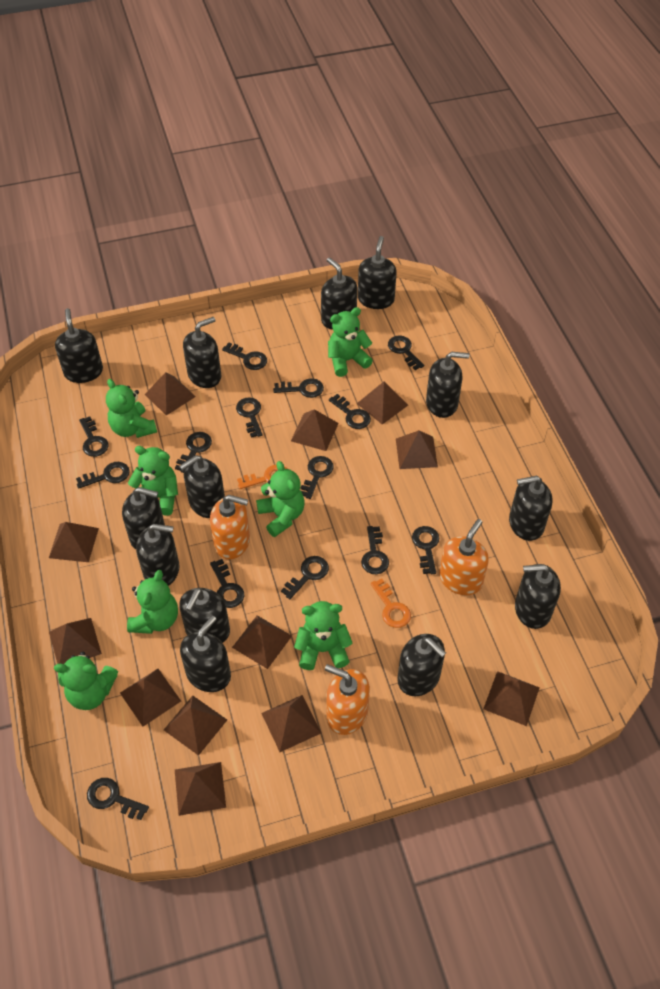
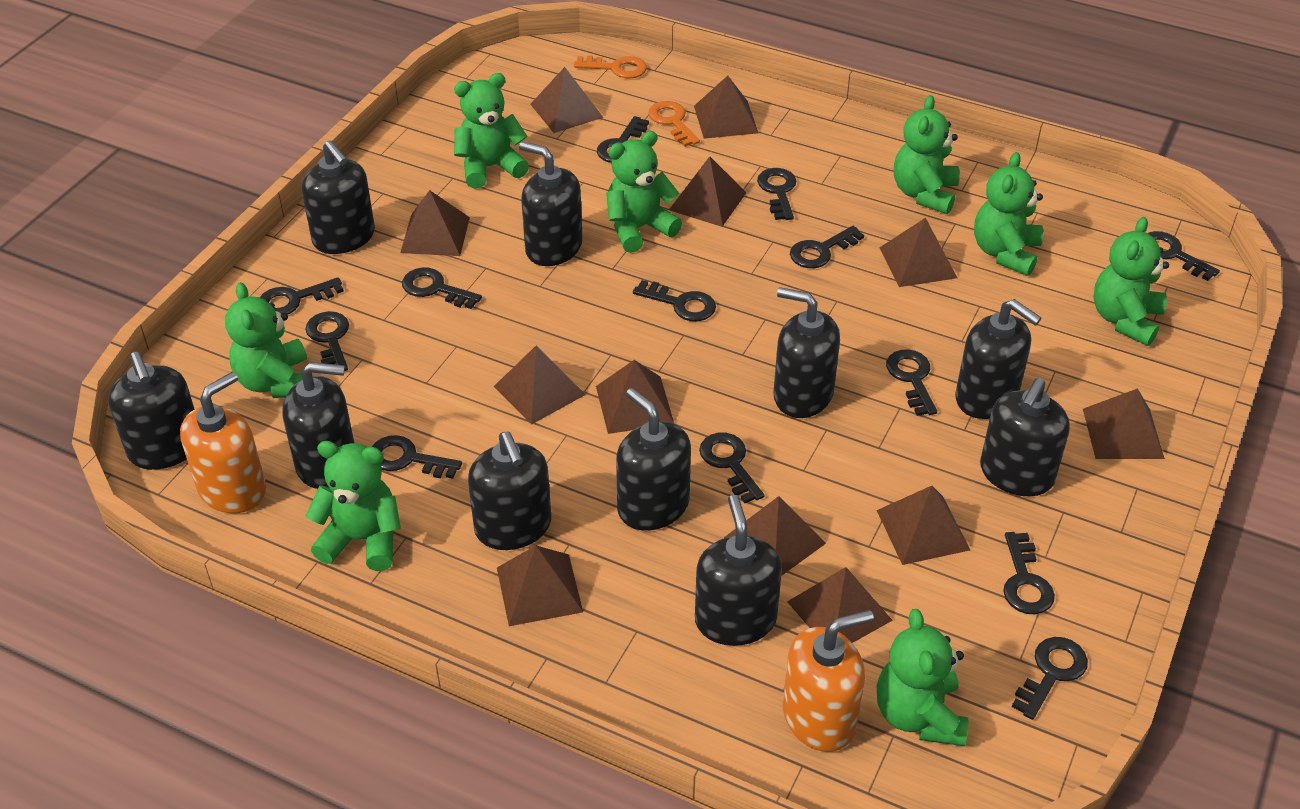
black key: [76,462,130,488] [79,417,108,457] [87,778,149,820] [175,432,212,473] [210,559,244,608] [222,343,267,370] [236,397,263,438] [273,378,324,398] [281,556,329,599] [300,456,334,499] [329,394,371,429] [361,526,389,574] [388,335,424,370] [412,526,439,575] = 14 -> [260,277,344,315] [305,311,349,371] [372,435,462,479] [402,267,482,309] [597,116,649,163] [633,280,716,321] [699,433,765,503] [757,168,796,220] [790,226,864,268] [886,349,937,416] [1003,532,1055,614] [1012,637,1088,720] [1148,231,1220,281] = 13
black soap dispenser: [55,308,103,383] [122,487,165,549] [136,524,179,586] [179,455,225,518] [179,588,230,643] [180,616,231,692] [183,317,221,388] [321,257,357,330] [358,236,397,309] [397,634,446,696] [426,352,469,418] [509,476,552,541] [515,564,561,629] = 13 -> [108,352,194,470] [282,362,354,489] [302,140,375,254] [468,431,551,550] [519,141,583,266] [616,388,691,531] [695,495,782,646] [773,287,840,418] [955,299,1041,419] [980,378,1070,496] = 10
green teddy bear: [54,652,118,710] [106,379,157,438] [127,570,178,634] [128,446,178,515] [256,461,304,537] [294,601,353,670] [328,307,373,377] = 7 -> [225,282,307,398] [306,441,401,571] [454,73,529,189] [606,131,682,253] [877,609,968,746] [894,95,960,214] [974,152,1043,276] [1093,217,1169,346] = 8
orange soap dispenser: [210,495,250,560] [325,664,370,735] [439,519,489,595] = 3 -> [180,372,266,513] [783,610,874,752] = 2

